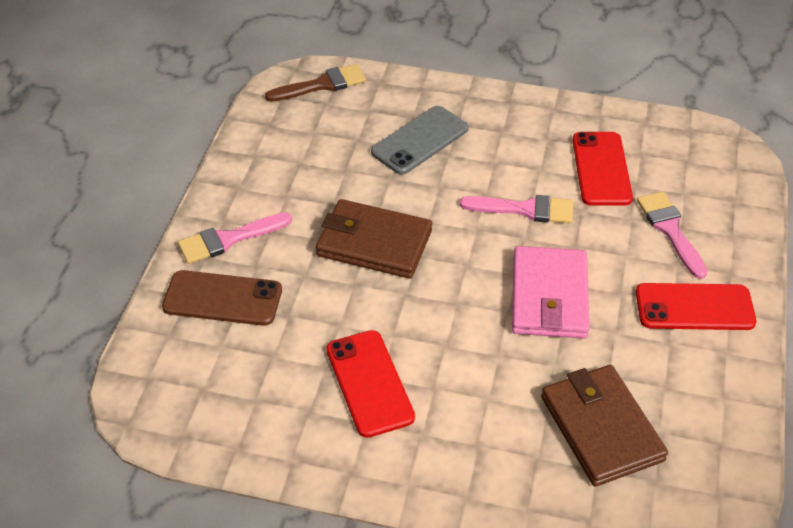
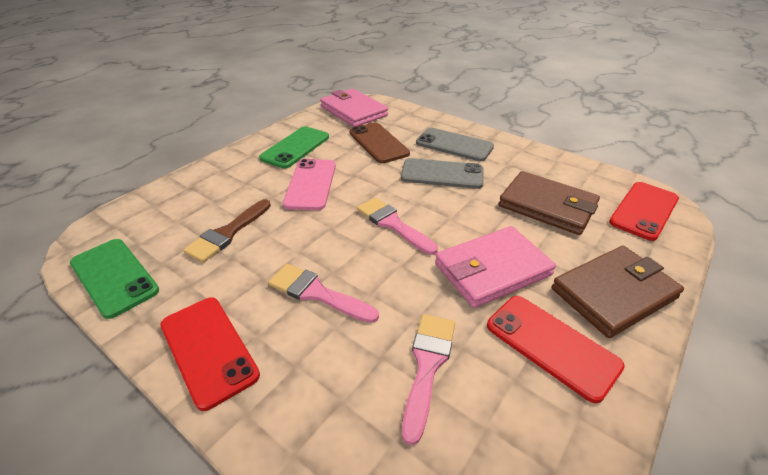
green phone: none = 0 -> [70,239,159,319] [259,126,329,168] = 2
grey phone: [371,106,468,175] = 1 -> [401,158,484,189] [416,128,494,161] = 2
pink phone: none = 0 -> [283,159,336,210] = 1
pink wallet: [512,246,590,339] = 1 -> [320,89,388,127] [435,226,556,308] = 2

